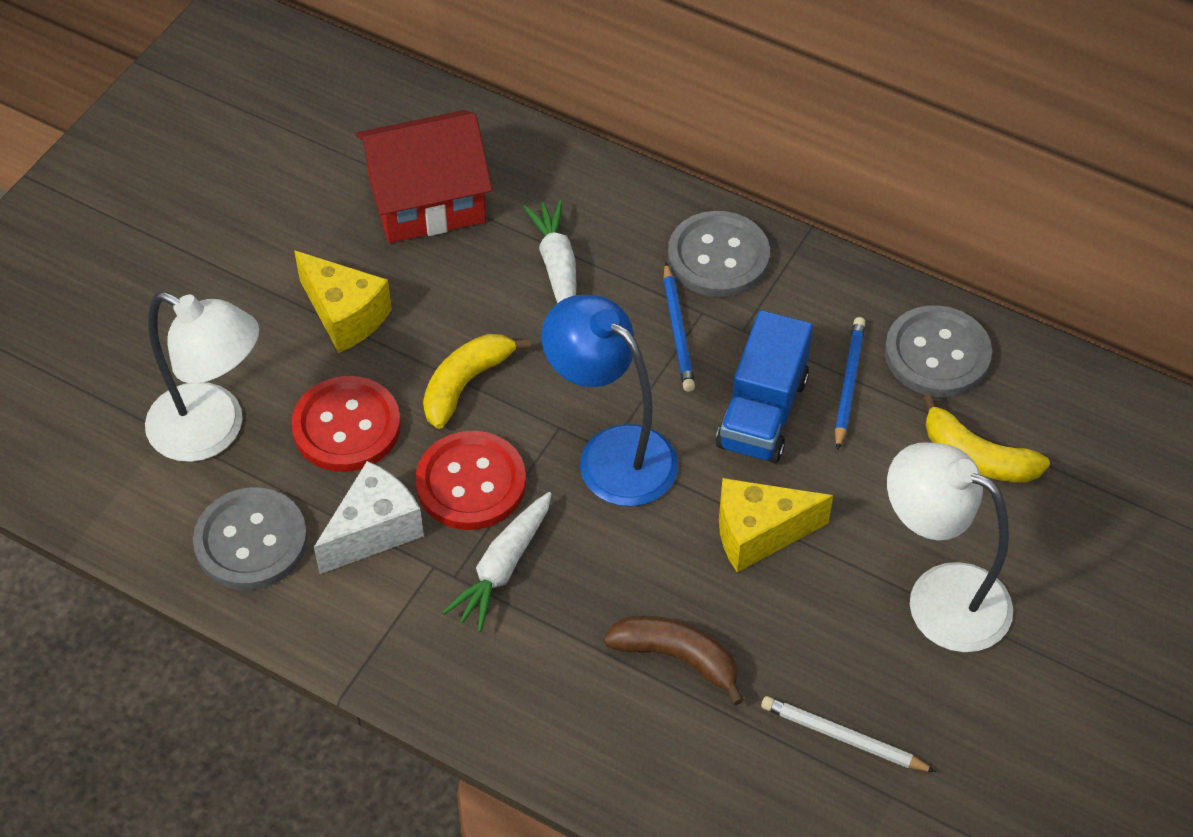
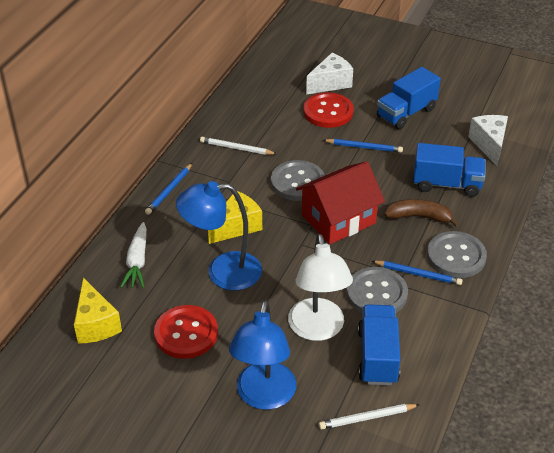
blue lamp: [542,295,678,506] = 1 -> [176,181,262,291] [229,300,296,410] = 2
blue pencil: [663,262,695,392] [835,317,866,451] = 2 -> [145,163,192,215] [323,139,403,153] [372,261,463,285] = 3
blue truck: [716,310,813,463] = 1 -> [358,304,400,385] [377,67,441,129] [413,143,486,197] = 3
white carrot: [442,492,552,632] [523,199,577,303] = 2 -> [120,222,147,288] = 1
white cheese: [314,461,424,574] = 1 -> [306,53,353,95] [468,115,508,166] = 2
white lamp: [145,292,259,462] [887,442,1013,652] = 2 -> [288,234,353,341] = 1
white pencil: [761,696,936,772] = 1 -> [200,137,277,155] [319,404,420,430] = 2
yellow banana: [423,334,531,429] [922,394,1050,483] = 2 -> none = 0

